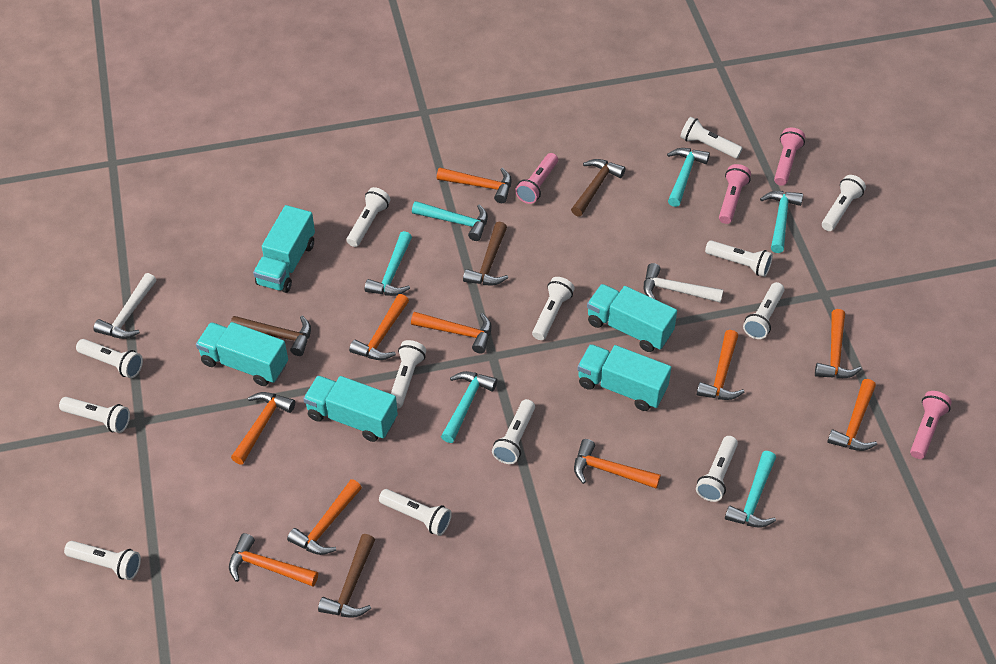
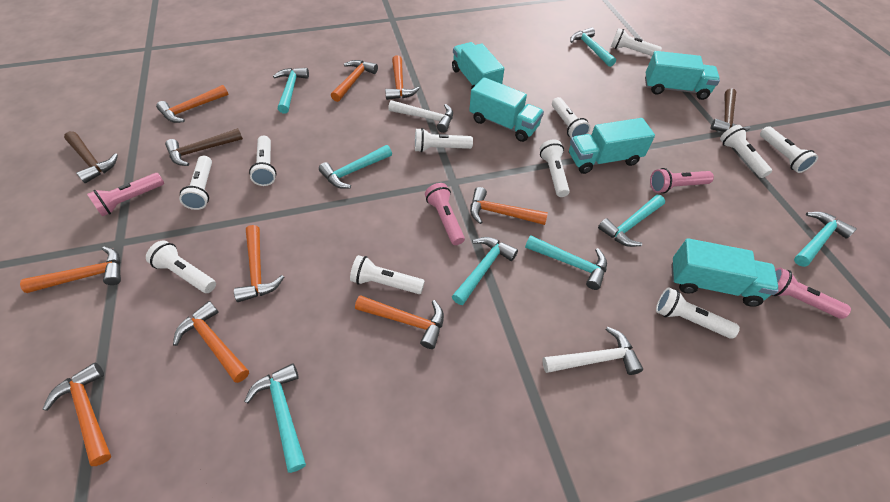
brown hammer: [230,316,311,356] [318,534,375,618] [463,222,508,285] [571,159,625,217] = 4 -> [64,131,118,183] [165,128,243,166] [711,88,751,132] = 3
orange hammer: [229,533,318,586] [231,392,295,465] [287,479,362,555] [349,294,409,360] [411,312,492,353] [437,168,512,203] [574,439,661,489] [696,330,744,400] [815,309,862,378] [827,379,877,451] = 10 -> [20,246,121,293] [43,363,111,466] [156,85,229,123] [173,301,249,383] [234,225,284,302] [331,60,378,102] [355,295,444,349] [385,55,420,100] [470,187,548,225] = 9
turquoise hammer: [365,231,412,296] [412,201,488,241] [441,371,497,443] [667,148,710,207] [725,451,776,527] [760,191,803,253] = 6 -> [244,364,306,473] [273,68,309,113] [319,145,392,189] [452,237,518,305] [525,235,607,290] [570,27,616,67] [598,195,665,247] [794,212,857,267] = 8
white flashlight: [59,397,130,433] [64,541,141,580] [76,339,143,378] [347,187,391,247] [379,489,452,536] [391,340,426,408] [492,399,535,464] [532,277,575,340] [680,117,743,158] [696,436,738,502] [705,240,773,277] [743,282,785,339] [822,175,866,231] = 13 -> [146,240,216,293] [179,156,212,210] [249,136,276,186] [350,255,425,294] [415,128,473,152] [540,139,570,197] [552,97,591,138] [611,28,662,56] [656,287,740,339] [720,125,772,178] [760,126,818,173] = 11

